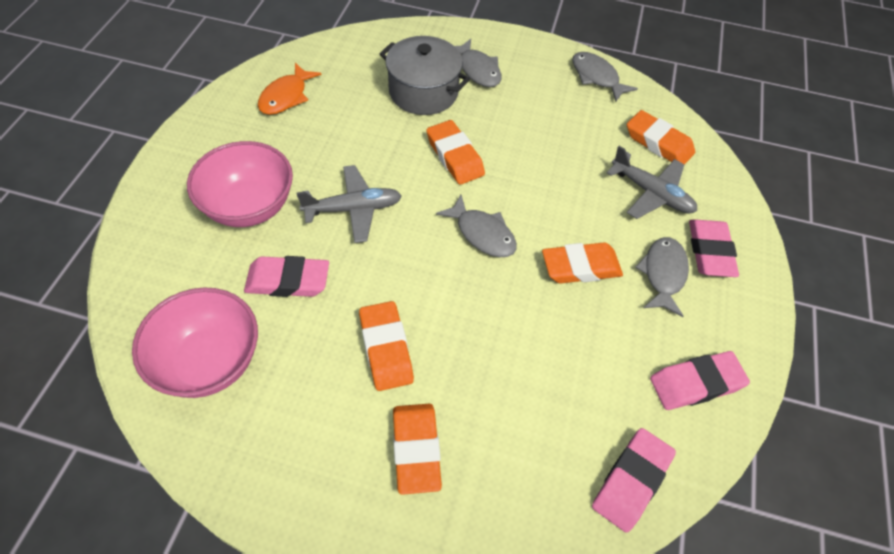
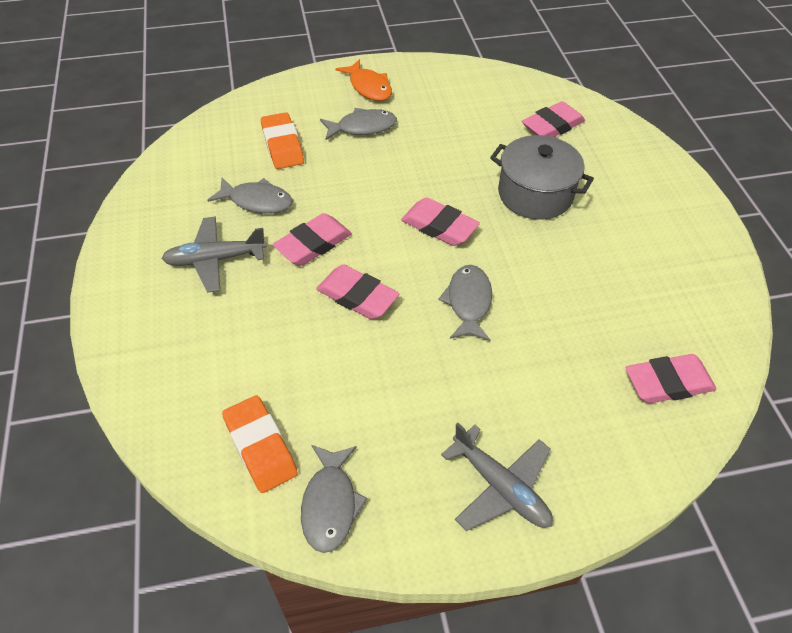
orange eraser: [359,301,414,391] [393,404,442,495] [427,120,485,185] [542,242,623,284] [627,110,695,165] = 5 -> [222,395,298,493] [261,112,304,169] = 2
pink bowl: [132,287,258,398] [187,141,293,227] = 2 -> none = 0
pink eraser: [244,256,329,297] [592,428,676,533] [650,351,750,410] [689,219,739,277] = 4 -> [273,213,352,266] [316,264,399,319] [401,197,480,246] [522,101,585,137] [625,354,716,403] = 5

